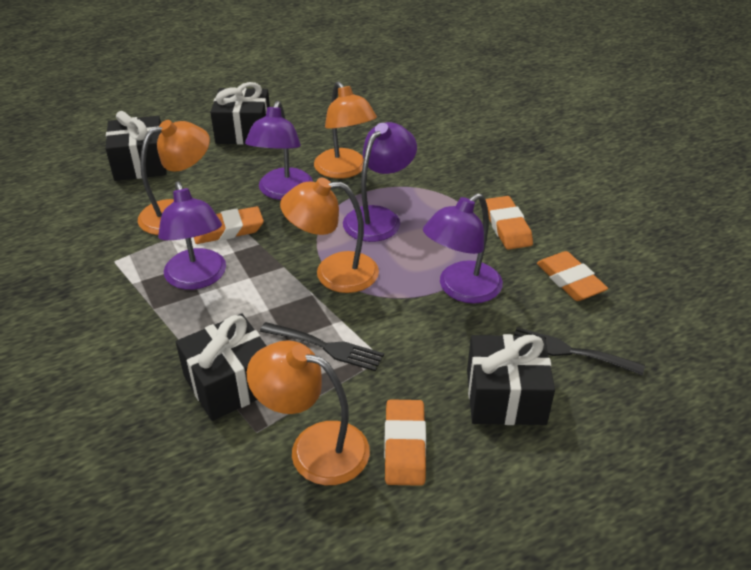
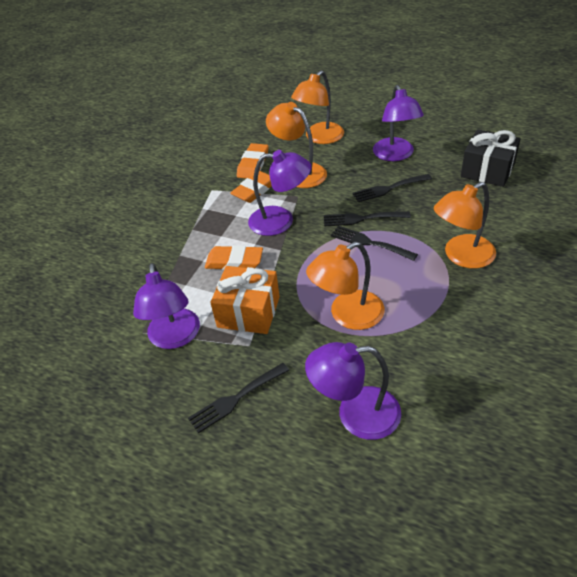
black fork: [260,322,384,371] [514,327,645,375] = 2 -> [188,363,289,433] [324,211,411,227] [331,226,418,261] [352,174,432,202] = 4
black gift: [106,111,167,181] [176,314,266,421] [210,82,270,145] [467,334,555,425] = 4 -> [461,129,521,187] = 1
orange eraser: [194,206,264,244] [384,399,426,486] [485,196,533,250] [537,251,608,301] = 4 -> [205,245,263,270] [230,171,272,203] [237,143,268,179] = 3
orange gift: none = 0 -> [210,266,280,334] = 1

